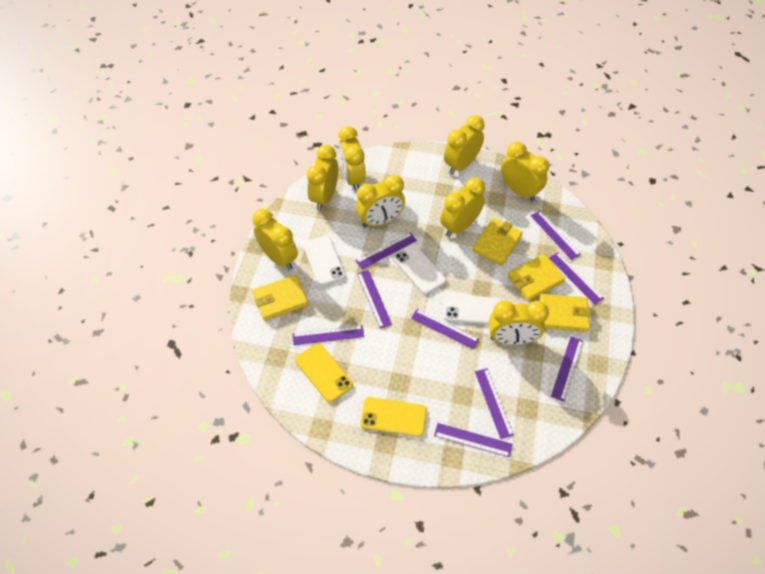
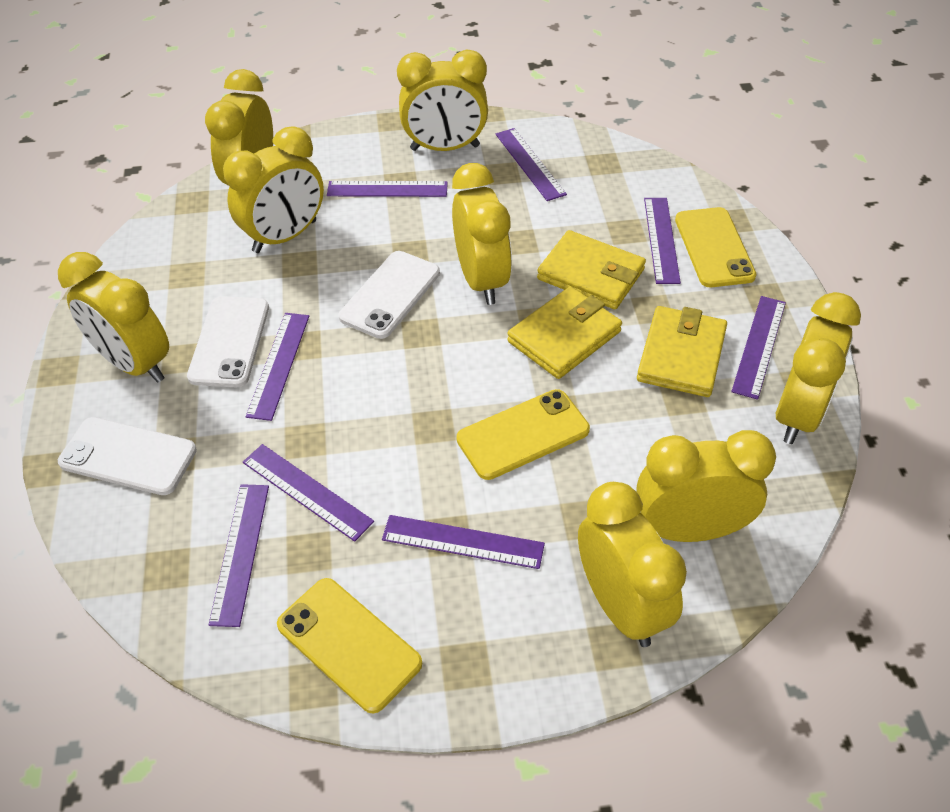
purple ruler: [293,325,364,345] [356,232,417,269] [357,270,392,328] [411,309,479,349] [434,423,512,457] [475,368,514,439] [531,211,581,260] [549,252,604,305] [551,337,583,402] = 9 -> [209,484,269,627] [243,444,374,542] [246,313,309,421] [327,181,448,197] [382,515,545,569] [496,128,567,201] [644,198,681,284] [731,296,786,400] = 8
yellow phone: [295,343,353,403] [360,397,427,437] = 2 -> [277,578,422,714] [457,389,590,480] [675,207,756,287] = 3
yellow wallet: [253,275,308,321] [472,218,523,266] [507,254,565,301] [539,294,591,332] = 4 -> [507,286,622,379] [537,230,646,309] [637,306,727,397] = 3

